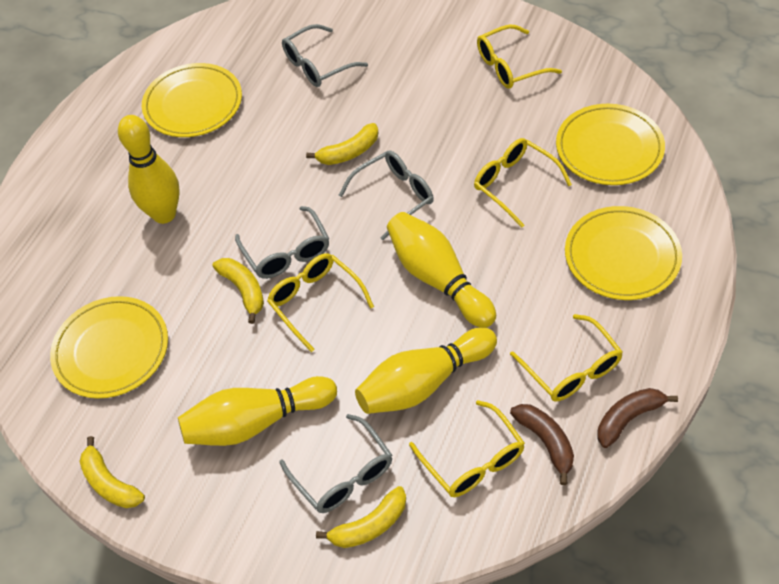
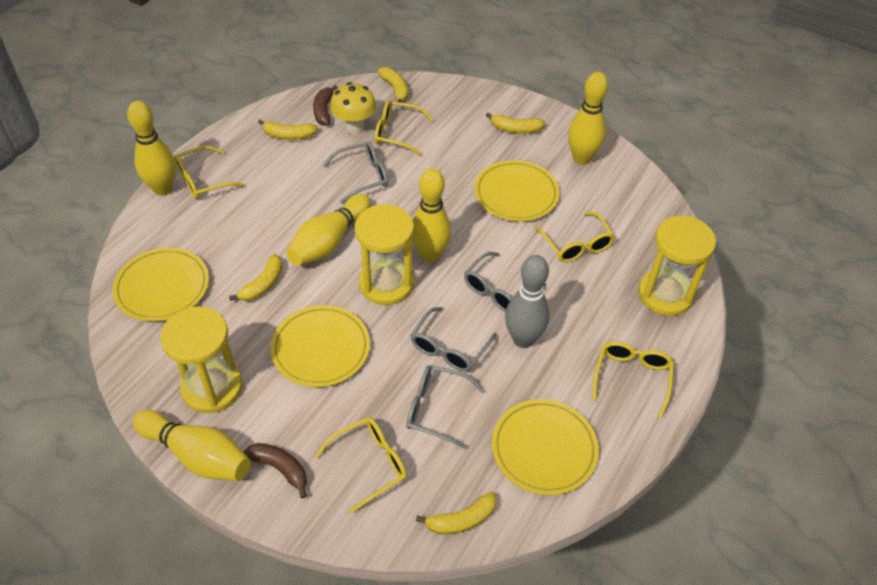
grey bowling pin: none = 0 -> [505,255,550,348] = 1
yellow banana: [79,436,145,508] [212,258,264,324] [306,123,379,165] [316,486,406,548] = 4 -> [229,254,283,301] [258,119,318,140] [378,67,408,103] [416,492,497,535] [486,113,545,134] = 5
yellow bowling pin: [118,115,180,224] [178,376,337,446] [355,327,497,414] [387,212,496,328] = 4 -> [127,101,176,196] [133,410,251,481] [286,194,371,266] [412,169,451,263] [568,72,608,165] = 5
yellow hourglass: none = 0 -> [160,306,242,413] [355,204,414,305] [638,215,716,316] = 3
yellow mushroom: none = 0 -> [330,82,376,134] = 1

